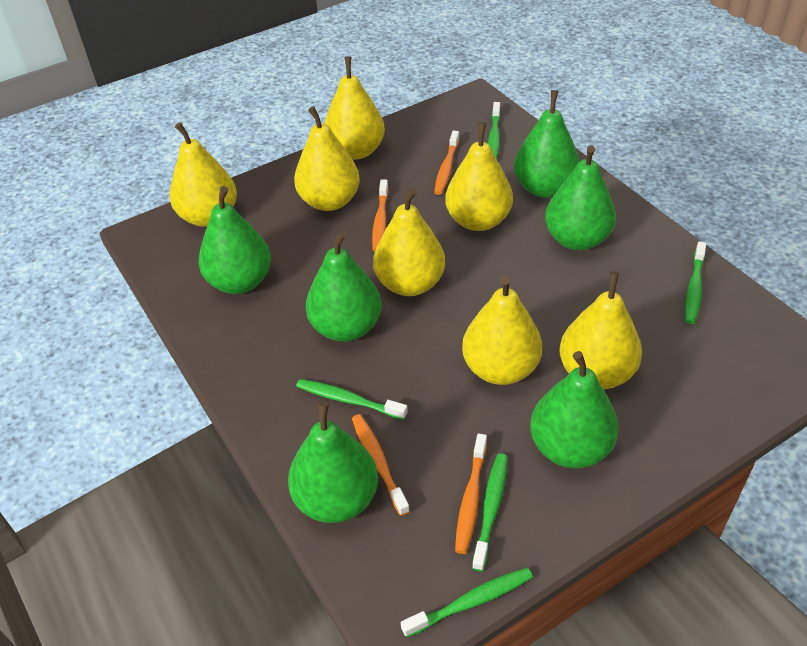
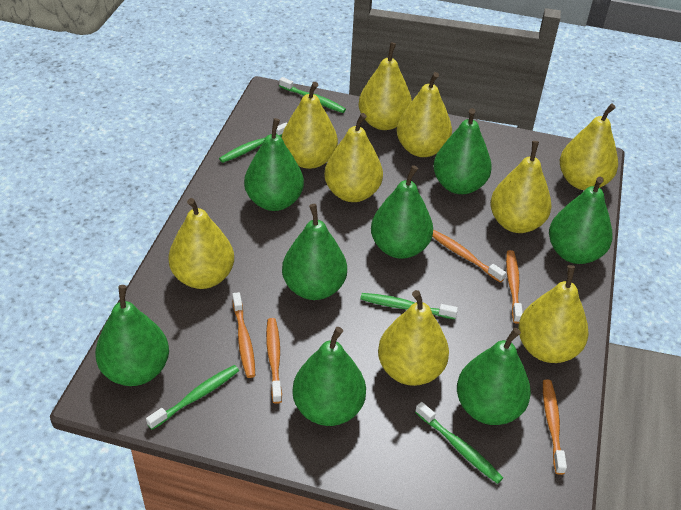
green pear: [198,186,271,294] [288,401,378,523] [306,231,381,342] [514,90,580,198] [530,351,619,468] [545,145,616,250] = 6 -> [95,285,169,386] [244,118,304,211] [282,204,347,300] [292,327,366,426] [371,165,433,259] [433,108,492,194] [457,328,531,425] [549,176,613,264] = 8
orange toothbrush: [352,414,410,516] [372,179,389,252] [434,131,459,195] [455,434,487,554] = 4 -> [232,292,255,378] [266,318,282,404] [432,229,506,283] [506,250,523,324] [543,380,567,475] = 5
yellow pear: [170,122,237,227] [294,106,360,211] [324,56,385,160] [373,188,445,296] [445,122,513,231] [462,276,542,385] [560,271,642,389] = 7 -> [168,198,234,289] [282,82,338,169] [324,113,383,202] [358,42,412,130] [378,290,449,386] [397,72,452,157] [490,141,552,233] [518,265,589,363] [560,104,618,190] = 9

